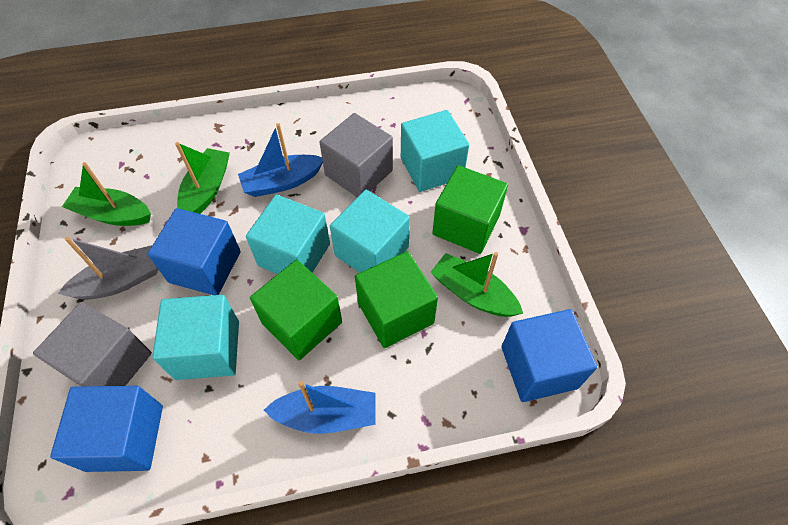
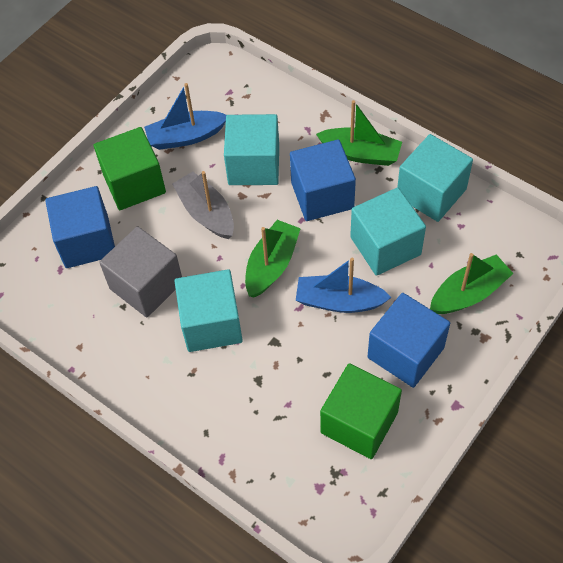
green cube: [250,260,342,360] [355,251,438,348] [432,165,508,254] = 3 -> [93,127,166,210] [320,363,402,459] = 2
grey cube: [33,302,152,387] [320,113,393,197] = 2 -> [99,226,182,318] = 1

